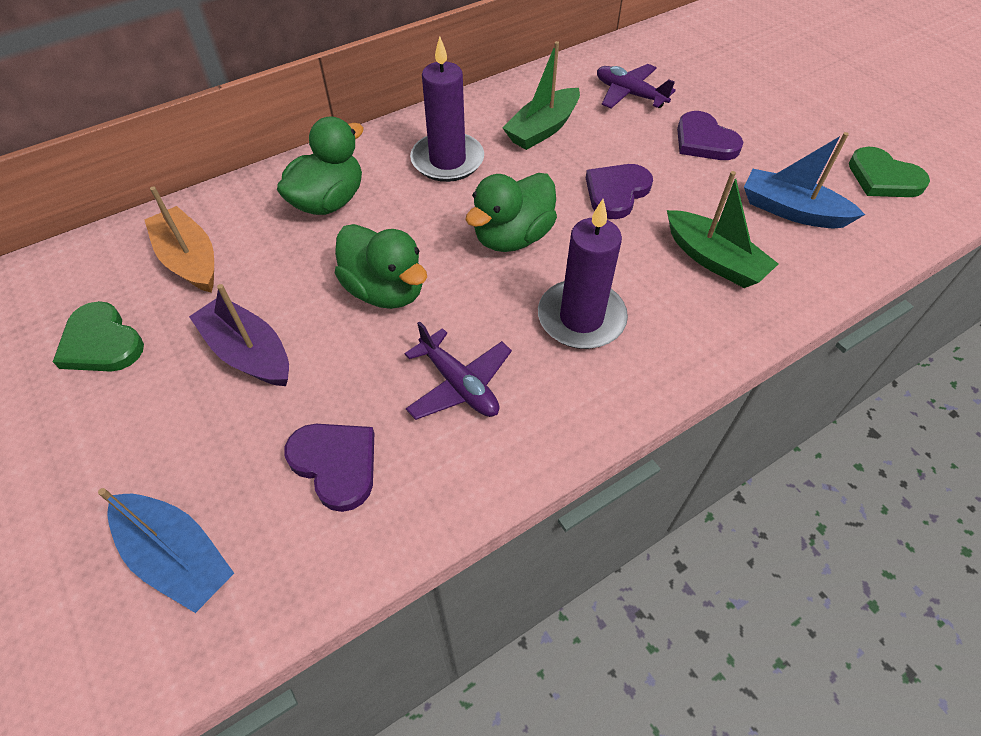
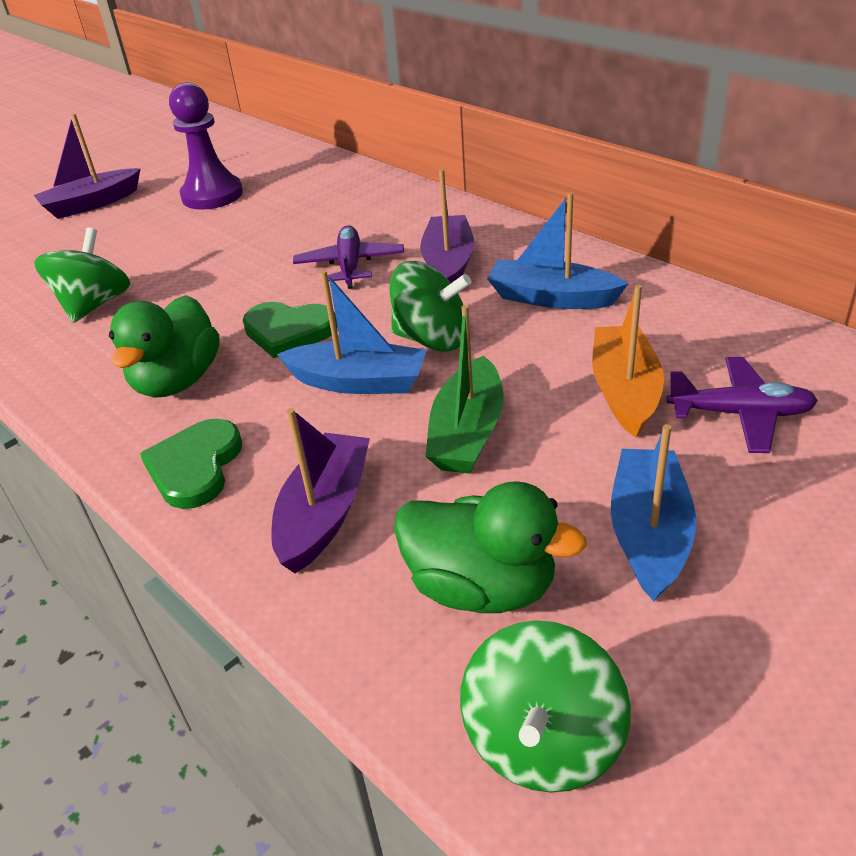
blue boat: [98,488,234,613] [744,132,865,228] = 2 -> [277,270,427,394] [487,192,629,309] [611,424,696,601] = 3
green boat: [502,41,580,150] [667,171,778,288] = 2 -> [425,305,504,474] = 1
green duck: [277,116,364,215] [335,224,427,309] [465,173,557,252] = 3 -> [109,295,220,398] [394,481,587,613] = 2
green spinning top: none = 0 -> [34,228,130,323] [390,261,471,352] [460,620,631,793] = 3
purple boat: [189,284,289,386] = 1 -> [34,114,141,219] [271,408,370,573] [420,169,474,283] = 3
purple candle: [410,36,484,182] [538,199,628,349] = 2 -> none = 0
purple heart: [284,424,374,512] [586,164,653,219] [677,111,744,160] = 3 -> none = 0
purple pawn: none = 0 -> [169,82,243,210] = 1

